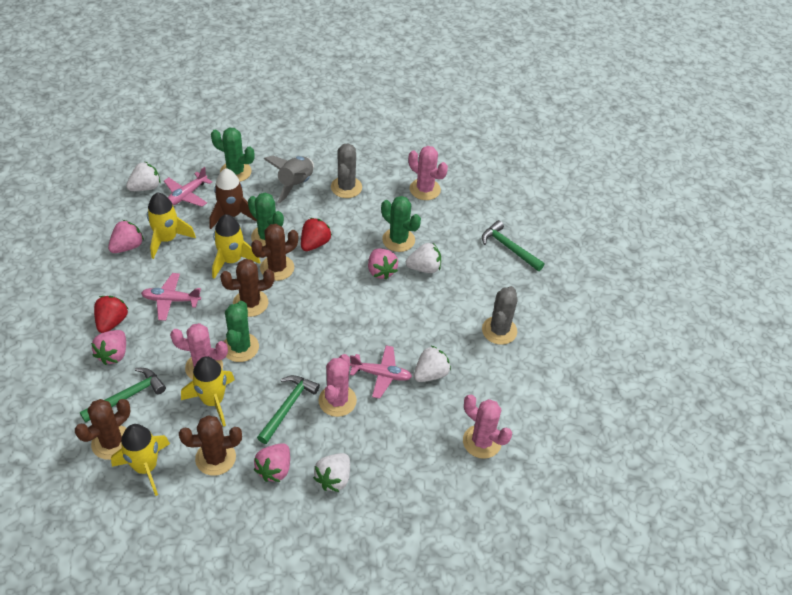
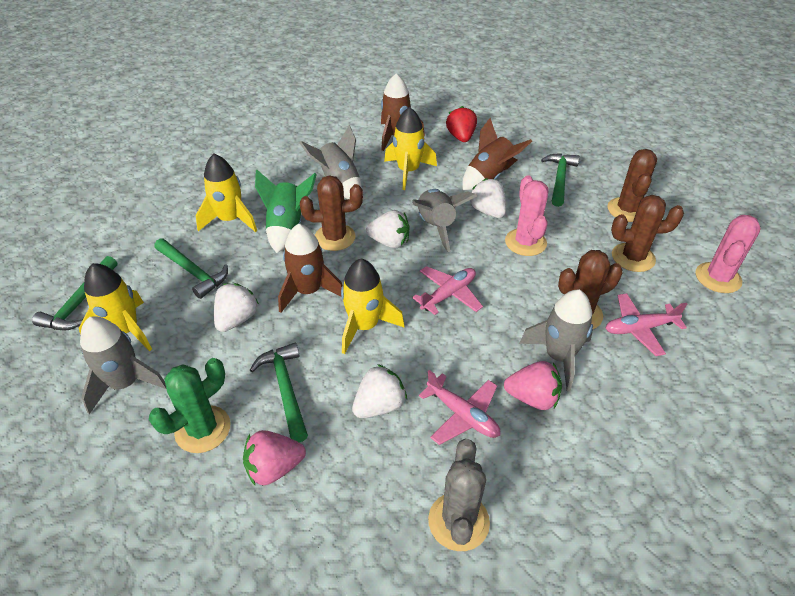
brown rocket: [209,168,257,229] = 1 -> [278,224,343,313] [381,73,425,151] [462,118,532,190] = 3
green cactus: [211,128,255,182] [224,301,259,362] [248,193,284,247] [381,196,421,252] = 4 -> [149,358,230,453] = 1
green hammer: [80,368,166,423] [257,375,320,444] [482,220,545,271] = 3 -> [32,256,118,330] [155,238,228,299] [250,343,308,442] [541,153,580,207] = 4
green rocket: none = 0 -> [255,169,317,253] = 1
grey cactus: [331,143,362,198] [482,286,517,345] = 2 -> [428,439,490,551] = 1
grey rocket: [264,156,314,203] = 1 -> [80,316,166,414] [299,125,362,199] [412,189,477,252] [519,290,593,392] = 4
pink cactus: [170,323,228,380] [319,354,357,417] [408,146,448,200] [463,395,512,459] = 4 -> [505,175,548,256] [696,215,761,293] = 2
pink strawberry: [91,330,126,365] [108,220,144,253] [254,443,290,482] [368,249,398,280] = 4 -> [243,430,306,485] [504,361,562,410] = 2
red strawberry: [94,296,128,333] [301,218,332,251] = 2 -> [446,106,477,142] = 1

